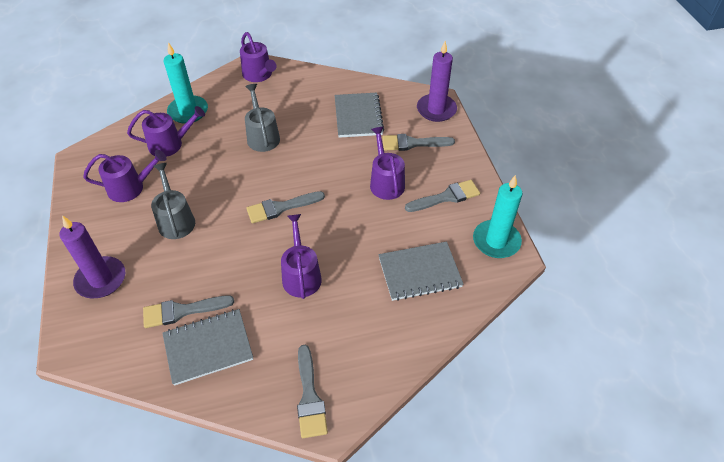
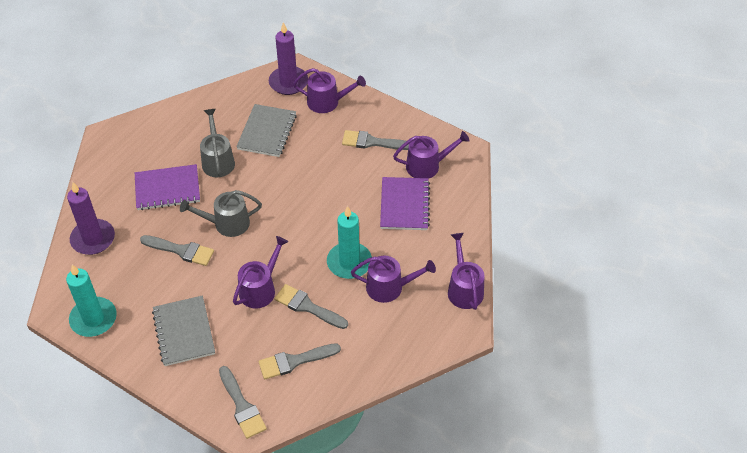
grey notebook: [162,309,253,386] [335,93,384,138] [378,241,464,301] = 3 -> [152,295,215,366] [236,104,297,157] = 2
purple notebook: none = 0 -> [135,164,200,210] [380,177,430,230] = 2

